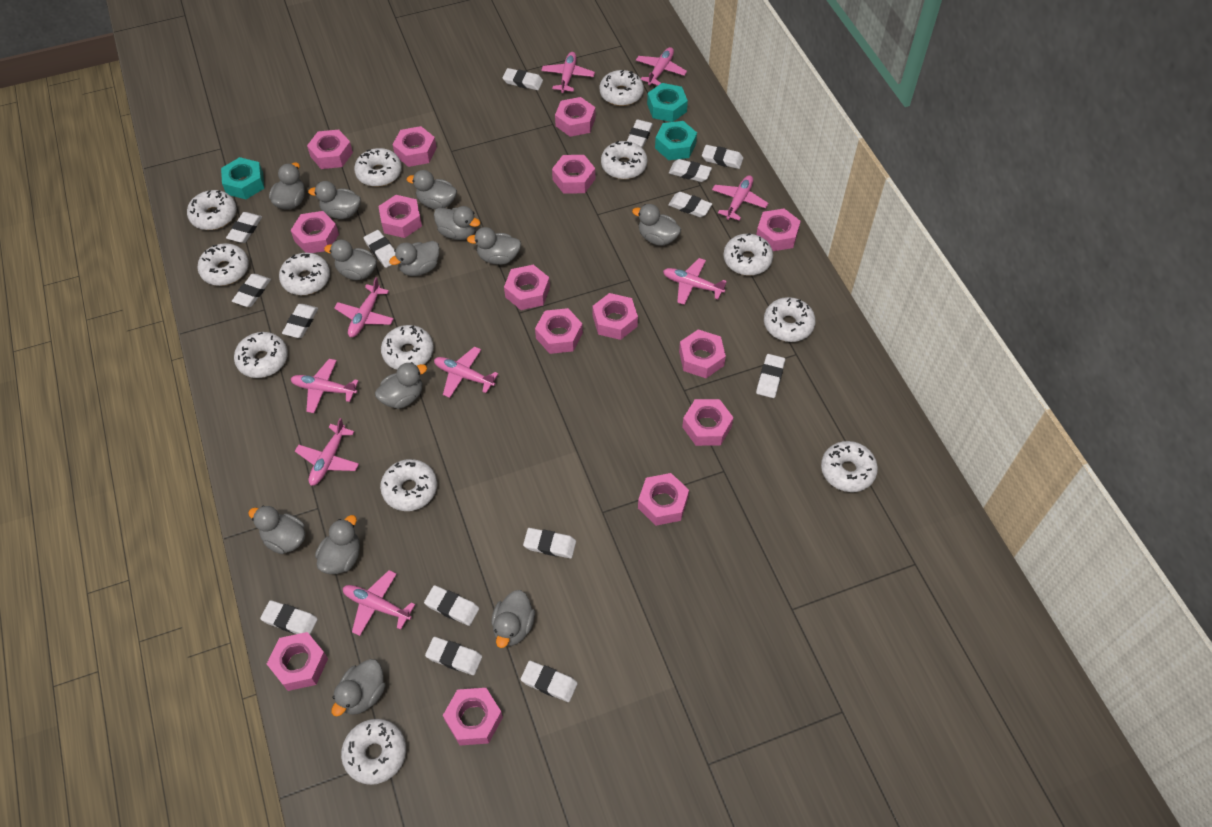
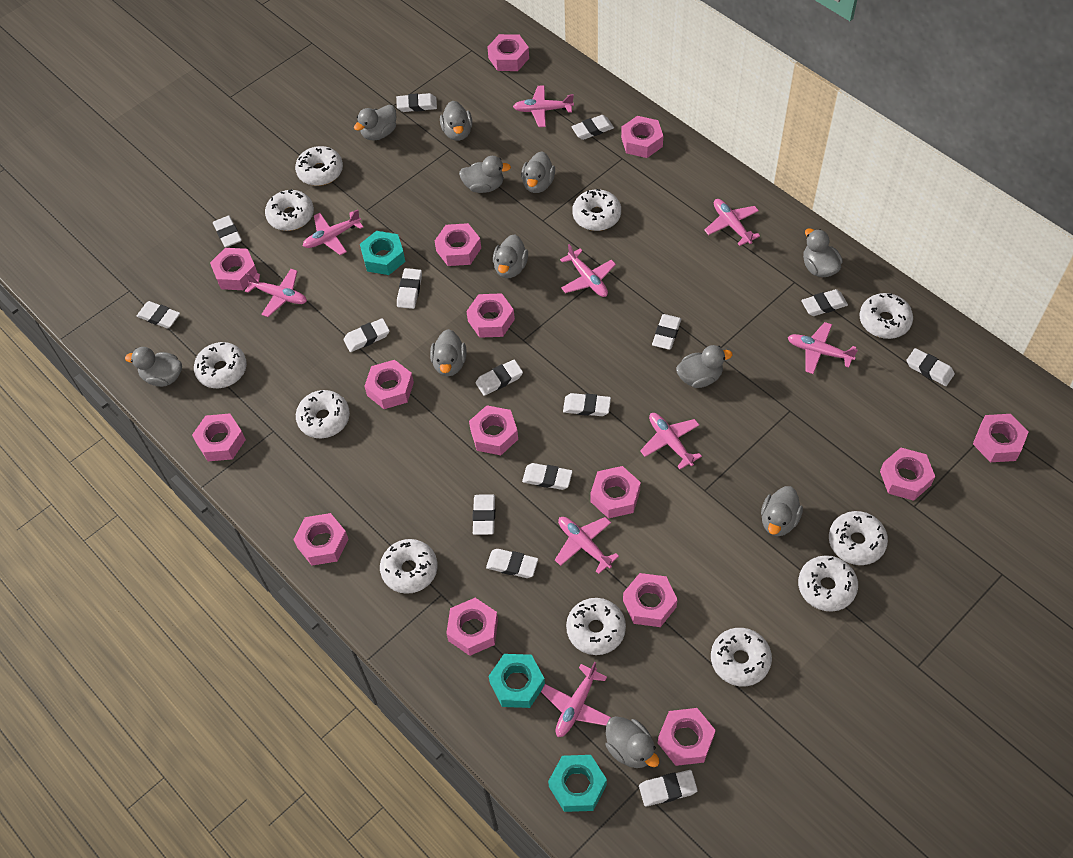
grey duck: [248,505,305,554] [269,162,305,209] [308,181,361,219] [315,515,360,574] [324,239,377,280] [332,659,385,716] [375,362,427,409] [389,241,440,276] [407,170,457,209] [434,206,481,240] [467,227,521,265] [491,590,535,648] [632,204,681,246] = 13 -> [125,347,182,387] [354,105,396,141] [430,329,467,376] [440,101,472,141] [459,156,511,193] [493,234,528,278] [521,151,555,193] [605,716,660,768] [676,345,733,388] [761,486,803,536] [803,228,843,277] = 11
white donut: [187,190,237,230] [197,243,249,286] [234,332,288,378] [279,253,330,295] [341,719,406,785] [354,148,402,187] [380,459,437,511] [381,325,434,369] [600,70,644,106] [601,141,647,179] [724,233,773,276] [764,297,816,342] [821,441,878,492] = 13 -> [194,342,247,388] [265,189,314,231] [295,146,343,186] [296,390,350,438] [380,539,438,594] [566,598,626,655] [572,189,621,231] [711,628,772,686] [798,555,858,612] [829,511,888,565] [860,293,913,339] = 11

